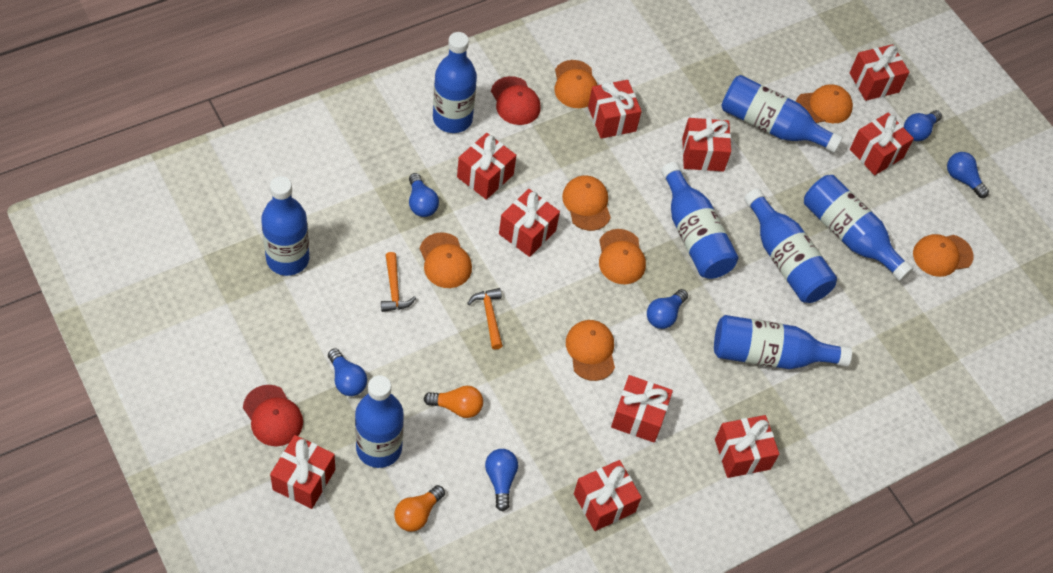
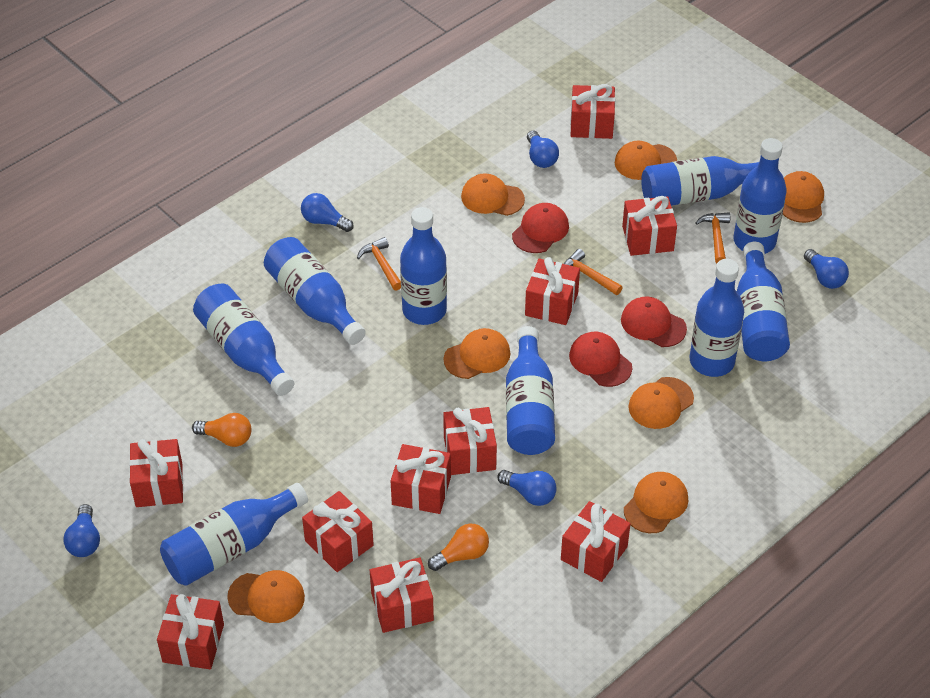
blue bottle: [261,176,309,276] [355,375,404,468] [433,32,477,133] [661,162,738,279] [714,315,852,369] [721,75,843,153] [744,189,837,303] [804,175,914,281] = 8 -> [160,483,308,586] [193,283,294,396] [264,237,366,345] [400,207,447,325] [506,326,555,455] [641,156,759,206] [690,259,744,377] [733,138,787,254] [737,242,790,361] = 9
blue light bulb: [328,348,367,396] [409,173,439,217] [485,449,518,512] [647,289,688,329] [904,110,942,141] [947,152,989,198] = 6 -> [63,504,100,557] [301,193,354,232] [497,470,557,506] [527,131,559,168] [804,249,849,289] = 5
orange hammer: [381,252,416,312] [467,288,503,350] = 2 -> [357,237,401,291] [564,249,623,295] [695,212,730,263] = 3
red cap: [243,385,303,446] [491,76,541,125] = 2 -> [512,203,569,253] [569,332,632,387] [621,297,687,347] = 3

